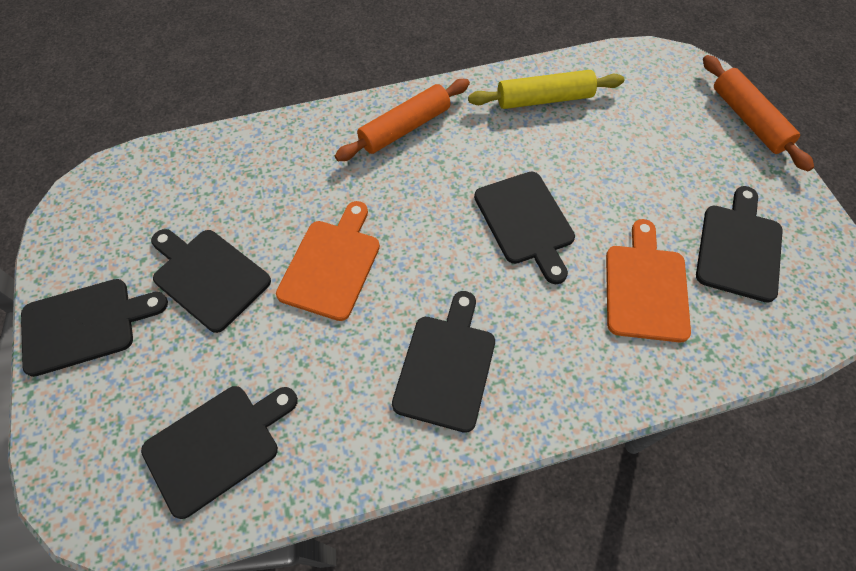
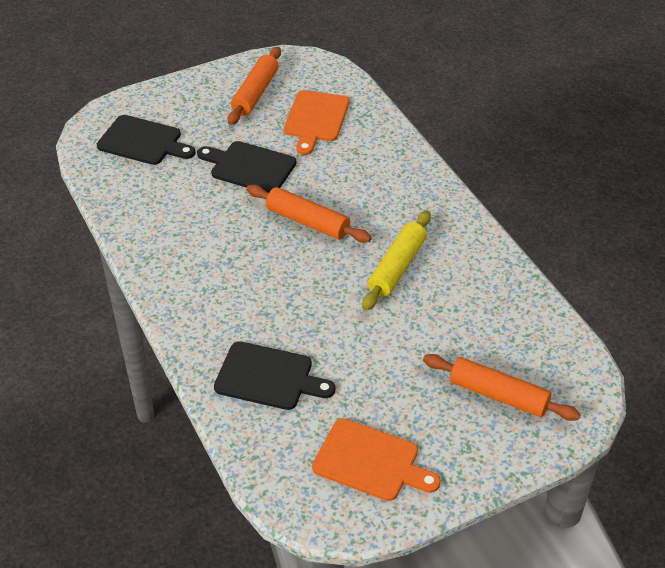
black cutting board: [21,279,168,377] [141,386,298,519] [151,229,271,333] [392,291,495,433] [474,171,575,284] [696,186,783,303] = 6 -> [97,115,195,165] [197,141,296,193] [214,341,335,410] = 3
orange rolling pin: [335,79,470,161] [703,55,814,171] = 2 -> [228,47,281,125] [246,185,372,243] [423,354,581,421] = 3

